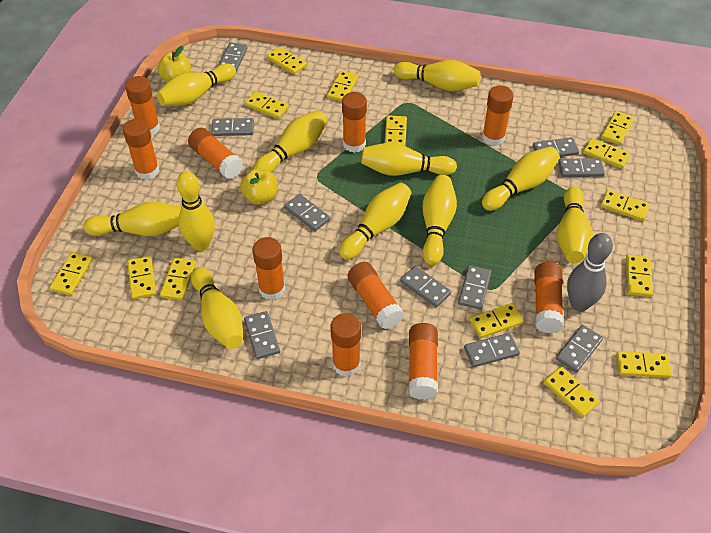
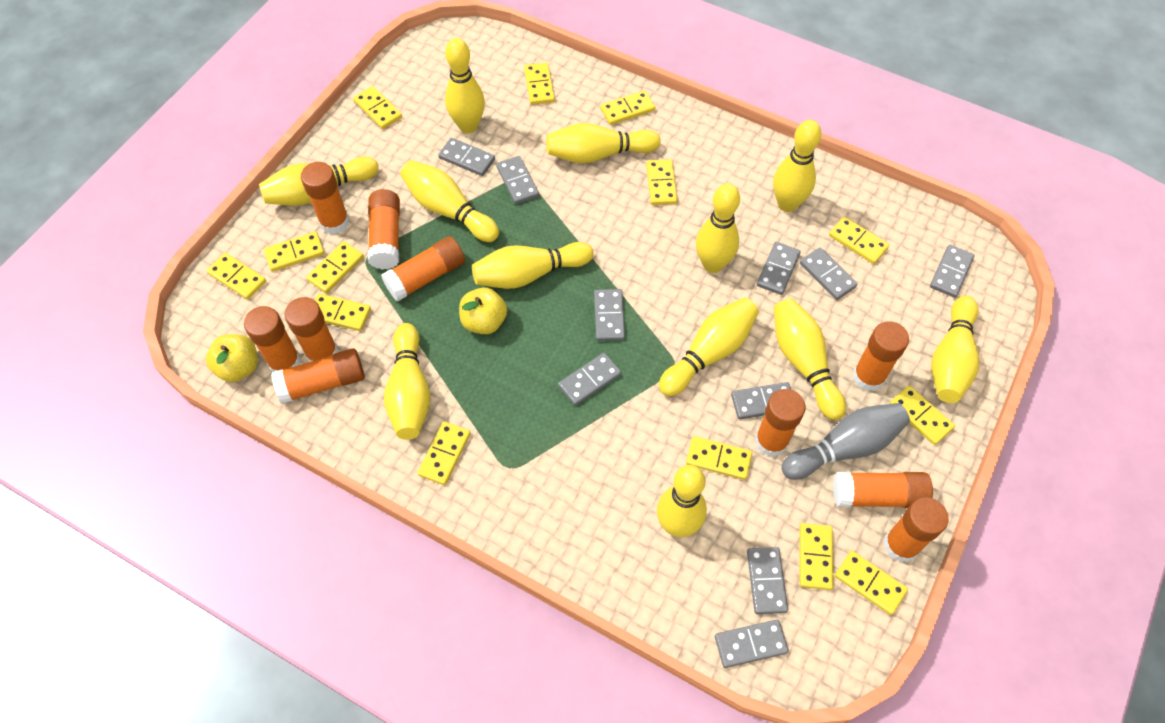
yellow bowling pin: [84,202,181,236] [156,63,236,106] [176,171,215,251] [191,267,243,349] [253,110,328,173] [339,183,411,260] [361,143,457,176] [394,60,481,91] [422,175,457,265] [482,146,560,211] [557,187,593,264] = 11 -> [259,156,379,206] [384,323,431,440] [400,160,499,242] [445,38,485,133] [472,242,594,289] [546,123,661,163] [657,465,707,537] [659,298,759,396] [696,184,740,273] [773,120,821,212] [774,298,846,420] [931,296,979,403] = 12

